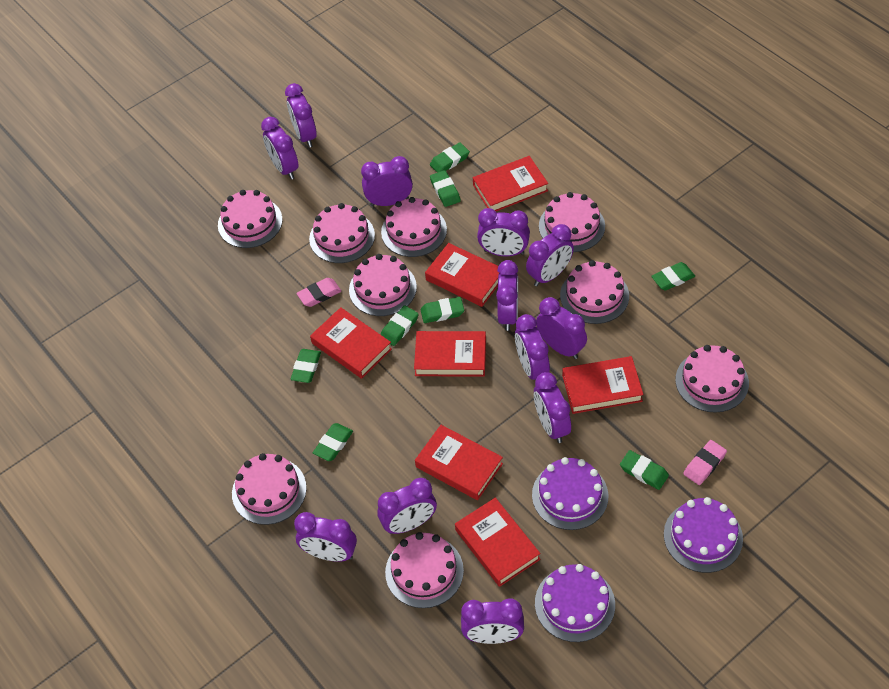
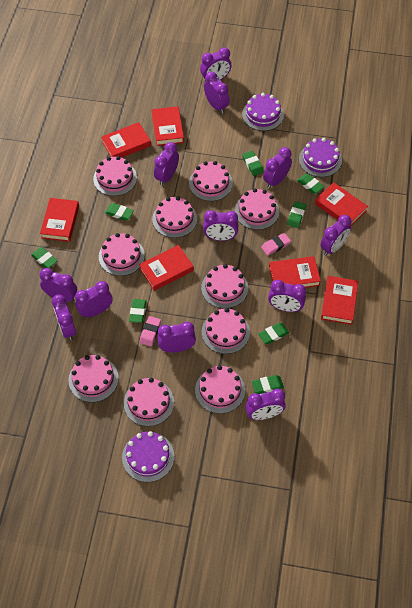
pink cake: [218,190,283,248] [232,453,307,525] [309,203,375,263] [349,254,417,316] [381,197,447,257] [385,532,464,608] [539,192,605,252] [560,260,629,324] [675,345,749,413] = 9 -> [68,355,119,402] [93,156,137,196] [99,233,145,276] [124,378,174,426] [152,196,197,238] [189,161,233,201] [195,365,245,414] [201,264,248,308] [202,308,250,354] [235,188,279,230] = 10

